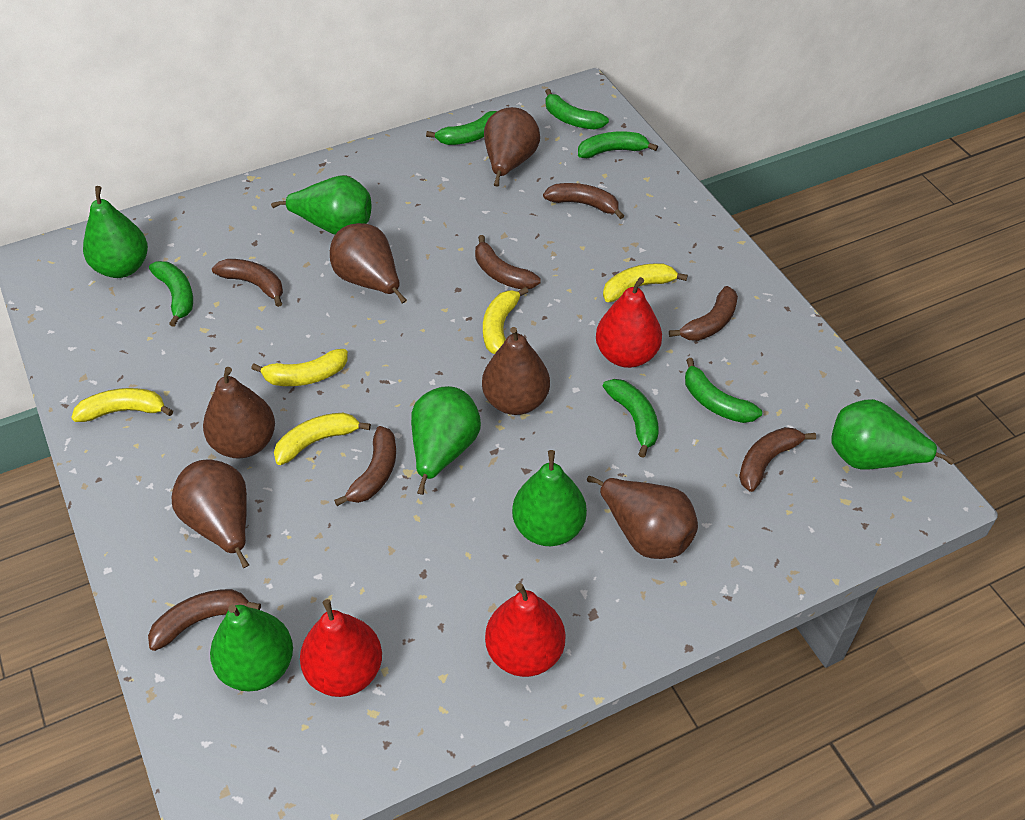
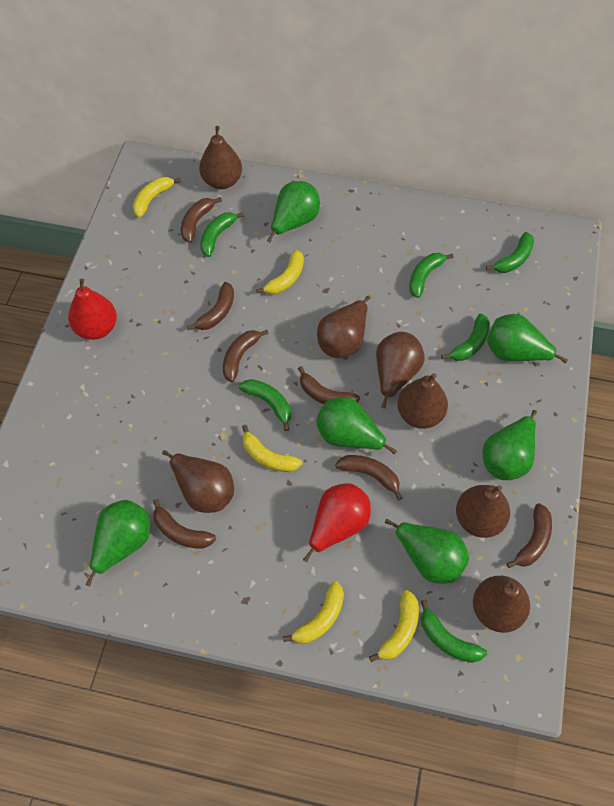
brown pear: [172,460,249,568] [203,367,275,459] [330,223,407,304] [482,327,550,415] [484,107,540,187] [587,476,698,559] = 6 -> [162,450,234,513] [199,126,242,189] [317,296,370,358] [376,332,425,409] [397,373,448,429] [456,485,510,538] [473,576,530,633] = 7
red pear: [300,599,382,697] [485,583,565,677] [596,277,662,368] = 3 -> [68,279,117,340] [303,483,371,562] = 2

